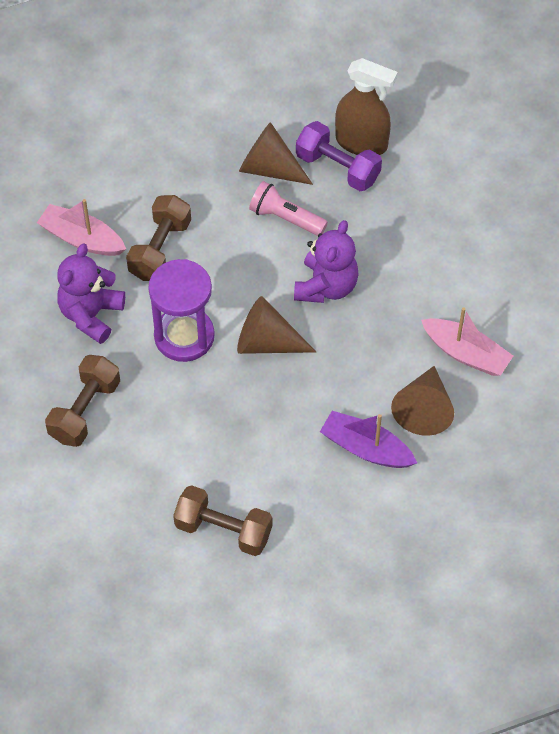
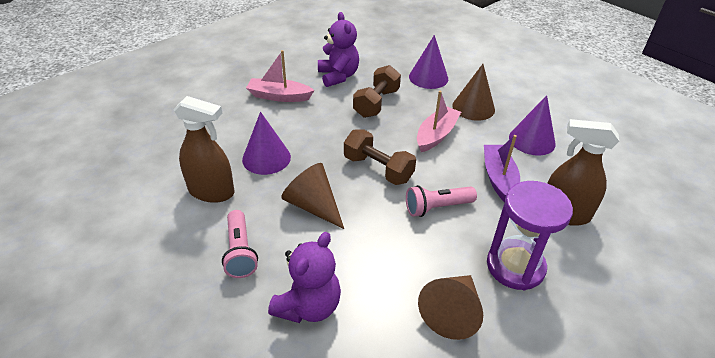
brown dumbbell: [45,355,120,447] [126,195,191,281] [173,485,273,556] = 3 -> [344,129,416,185] [353,65,401,118] = 2
brown spray bottle: [335,58,398,155] = 1 -> [173,96,235,203] [547,119,619,226] = 2
pink flashlight: [249,181,328,236] = 1 -> [222,210,258,278] [406,185,477,217] = 2
purple cone: none = 0 -> [242,112,291,175] [409,35,448,89] [509,95,556,156] = 3
purple dumbbell: [296,121,382,191] = 1 -> none = 0

